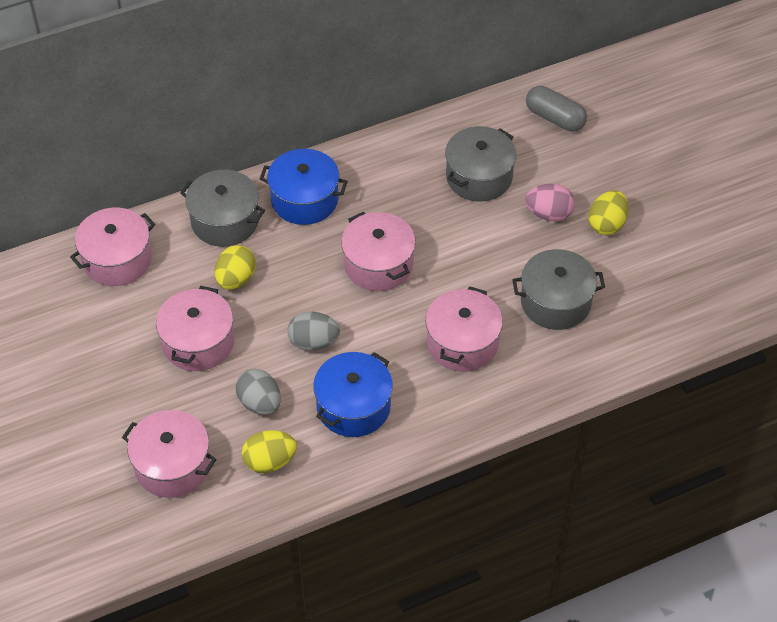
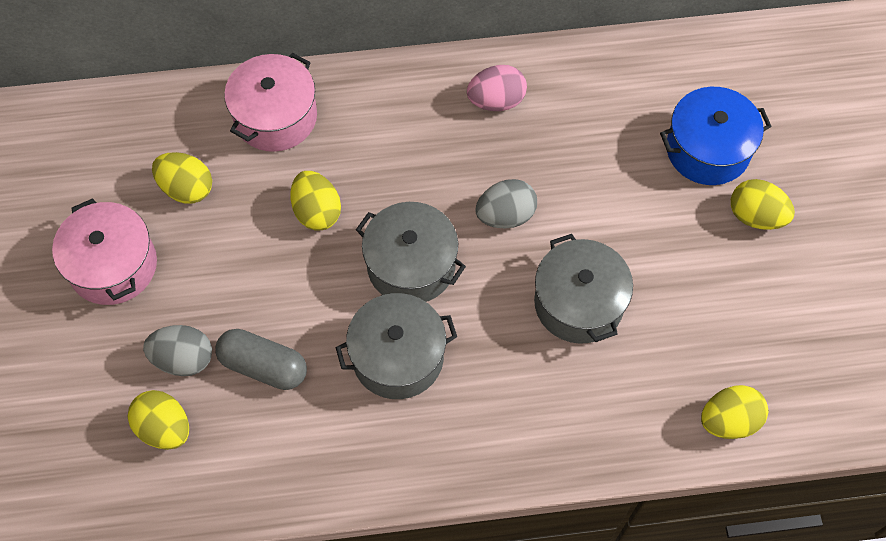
blue pot: [260,149,348,225] [313,352,393,437] = 2 -> [660,87,772,185] = 1
pink pot: [70,208,155,286] [122,410,216,498] [156,286,234,371] [341,212,416,291] [426,286,503,372] = 5 -> [52,198,157,305] [224,53,317,152] = 2
yellow egg: [214,245,256,289] [242,430,297,473] [588,190,628,235] = 3 -> [128,390,189,450] [152,152,212,204] [290,171,341,231] [701,385,768,439] [731,179,795,230] = 5

